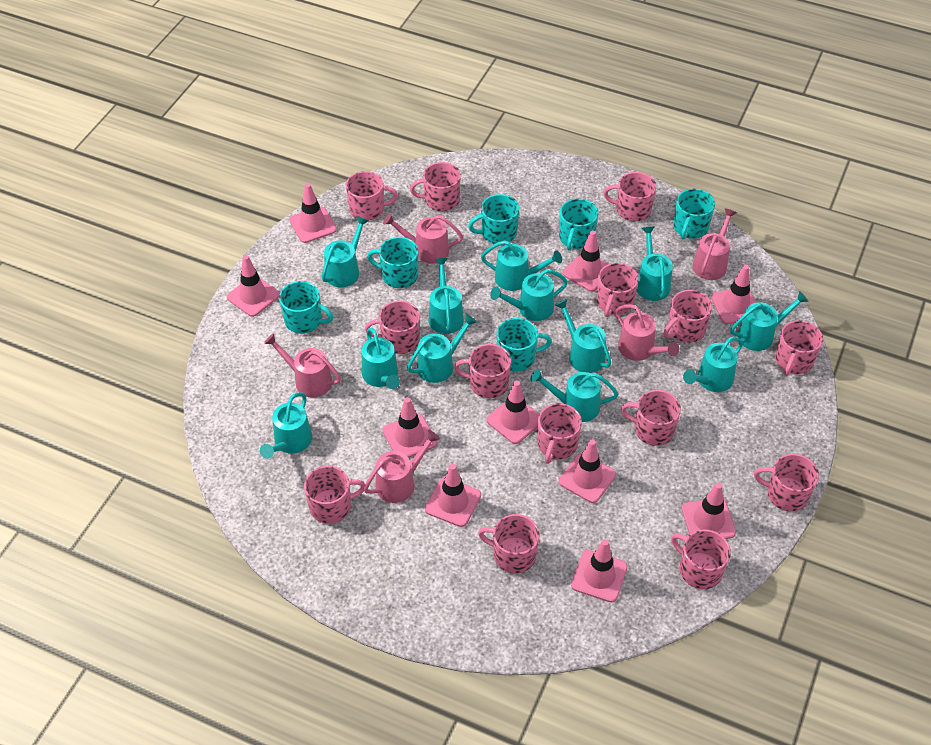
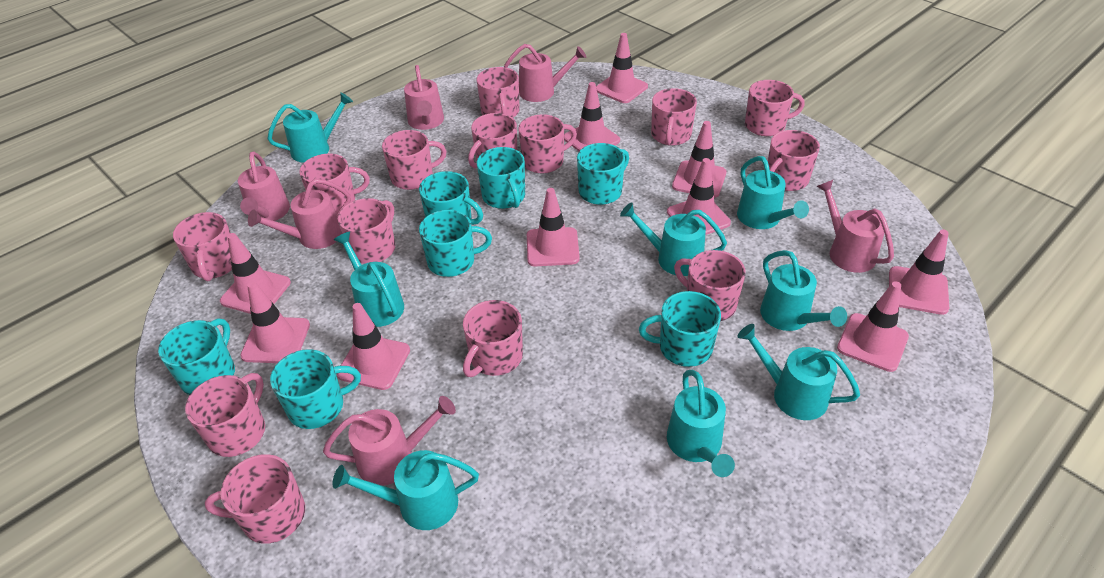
pink watering can: [264,333,341,398] [364,430,440,503] [383,213,463,264] [616,304,679,361] [693,208,737,280] = 5 -> [238,152,290,221] [248,179,351,249] [323,396,456,486] [404,65,444,130] [504,44,586,102] [816,180,894,273] = 6
turquoise mug: [279,281,333,334] [367,237,418,288] [468,194,519,244] [496,318,552,372] [559,199,598,251] [674,189,715,240] = 6 -> [158,318,235,395] [270,349,361,429] [419,171,483,225] [419,210,492,277] [477,147,525,209] [577,143,629,205] [639,291,721,367] = 7
turquoise watering can: [260,392,312,459] [322,216,369,288] [362,328,400,389] [407,314,477,383] [429,258,464,334] [481,240,562,291] [490,269,568,321] [531,369,618,422] [555,299,611,373] [637,226,673,301] [683,337,743,392] [730,291,809,351] = 12 -> [267,92,353,163] [333,450,479,530] [334,231,404,327] [620,202,727,276] [667,370,735,477] [737,156,809,229] [737,324,860,420] [760,250,847,331] = 8

